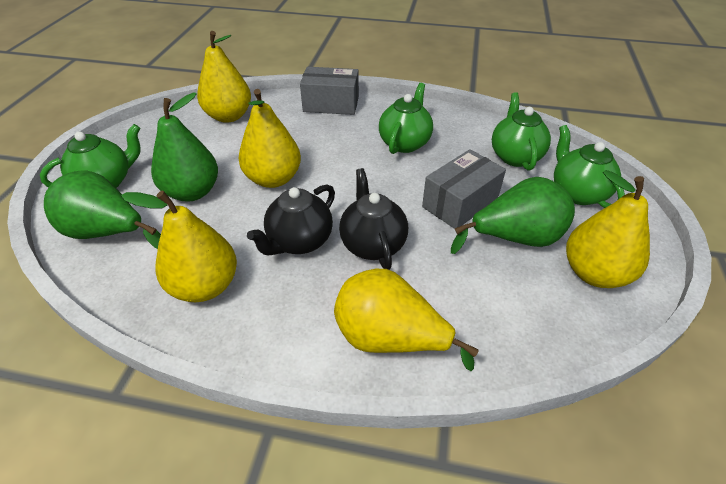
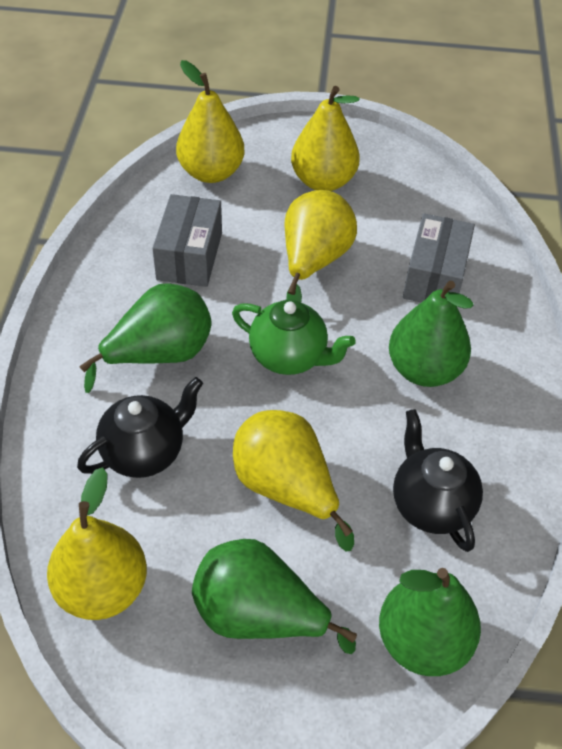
green pear: [44,171,161,249] [151,92,218,201] [451,177,575,254] = 3 -> [79,283,212,393] [192,539,357,654] [379,568,481,676] [389,281,474,387] = 4
green teapot: [40,124,141,188] [379,83,433,154] [492,92,551,171] [554,125,625,208] = 4 -> [232,300,356,375] = 1

